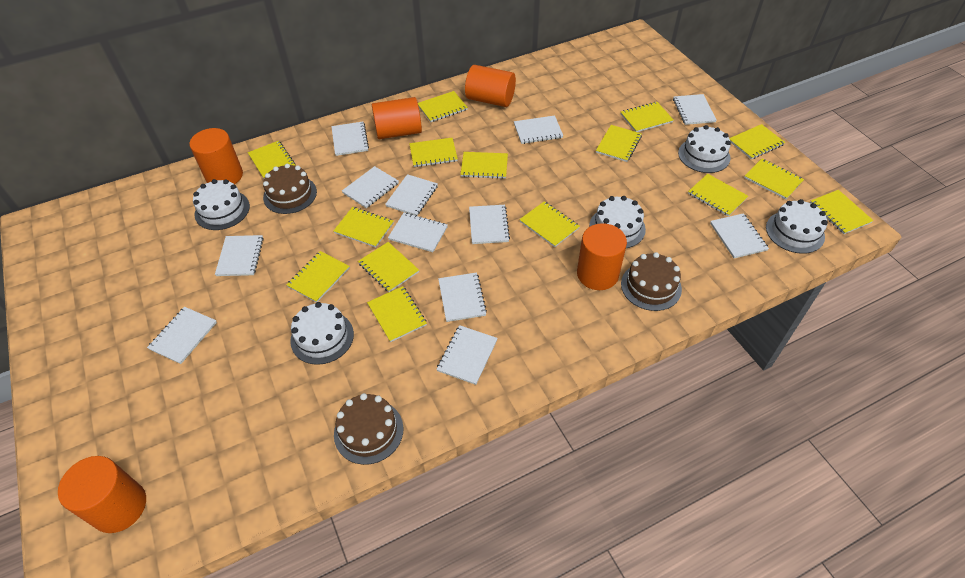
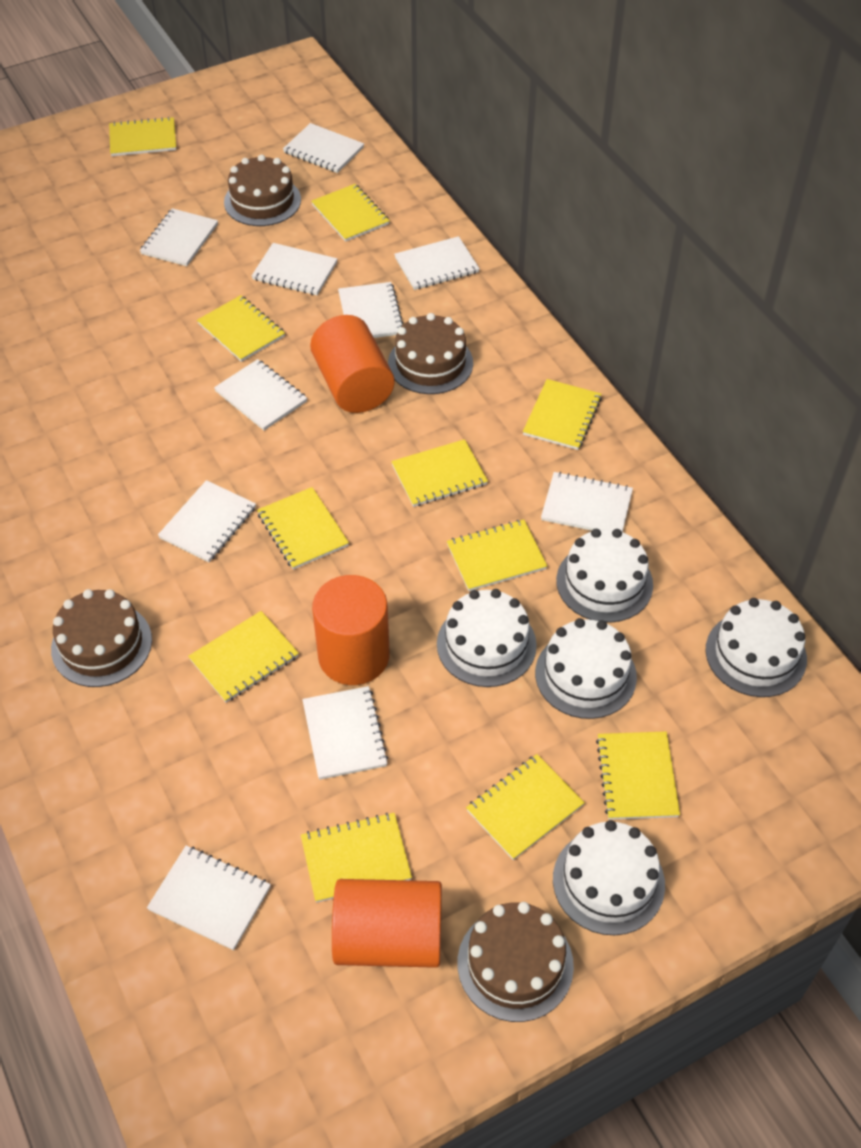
brown cake: [263,164,317,214] [334,393,403,465] [621,252,682,311] = 3 -> [51,589,152,687] [224,154,301,226] [388,313,473,394] [457,902,574,1022] = 4
orange cylinder: [58,456,146,533] [189,128,243,184] [372,97,422,139] [465,65,516,107] [577,223,627,290] = 5 -> [310,315,395,413] [312,575,390,685] [332,879,442,968] = 3
white notebook: [147,307,217,364] [215,235,264,276] [331,122,369,156] [342,166,399,208] [385,174,438,215] [388,213,447,252] [436,325,498,385] [438,272,487,322] [469,205,510,244] [514,115,563,144] [673,94,717,125] [710,213,769,258] = 12 -> [140,208,218,266] [147,846,271,950] [158,480,256,562] [214,359,307,430] [252,243,337,295] [283,123,364,173] [302,686,388,780] [338,282,403,338] [394,236,480,290] [541,472,633,532] = 10
yellow notebook: [248,141,296,178] [286,251,350,302] [334,207,394,248] [358,242,419,292] [367,286,427,342] [409,138,458,167] [418,91,468,122] [460,152,508,179] [519,201,580,247] [596,125,642,162] [621,102,674,132] [688,174,748,217] [729,124,785,160] [744,159,804,199] [810,190,874,234] = 15 -> [109,117,176,156] [188,611,299,702] [197,295,285,362] [257,487,349,570] [301,813,412,903] [311,184,390,242] [391,439,488,507] [447,519,547,591] [466,754,585,860] [523,379,602,450] [596,732,680,820] = 11

